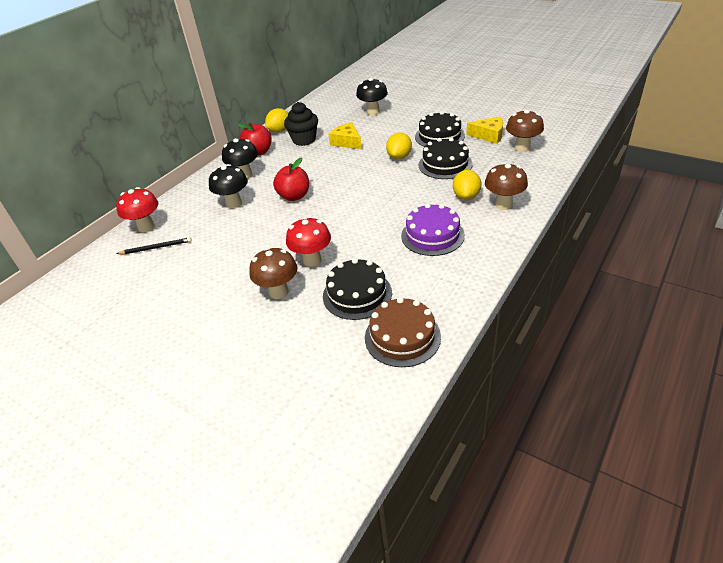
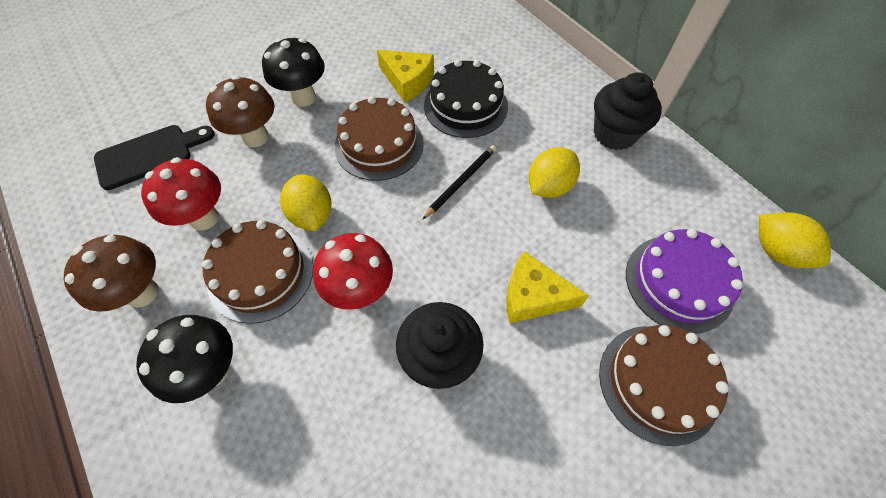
black cake: [323,258,392,320] [415,111,465,147] [419,137,473,179] = 3 -> [424,59,508,138] = 1
black cupcake: [284,102,318,146] = 1 -> [396,302,484,389] [594,72,662,150] = 2
black cutting board: none = 0 -> [94,125,215,190] = 1
black mushroom: [209,164,248,208] [222,138,258,179] [356,78,388,115] = 3 -> [136,315,233,403] [262,38,325,107] = 2
brown cake: [365,297,441,367] = 1 -> [202,220,313,324] [335,96,424,181] [599,325,729,446] = 3
brown mushroom: [249,247,297,299] [485,162,528,210] [506,109,544,152] = 3 -> [64,235,159,312] [206,75,274,147] = 2
red apple: [237,122,272,156] [273,157,309,201] = 2 -> none = 0

